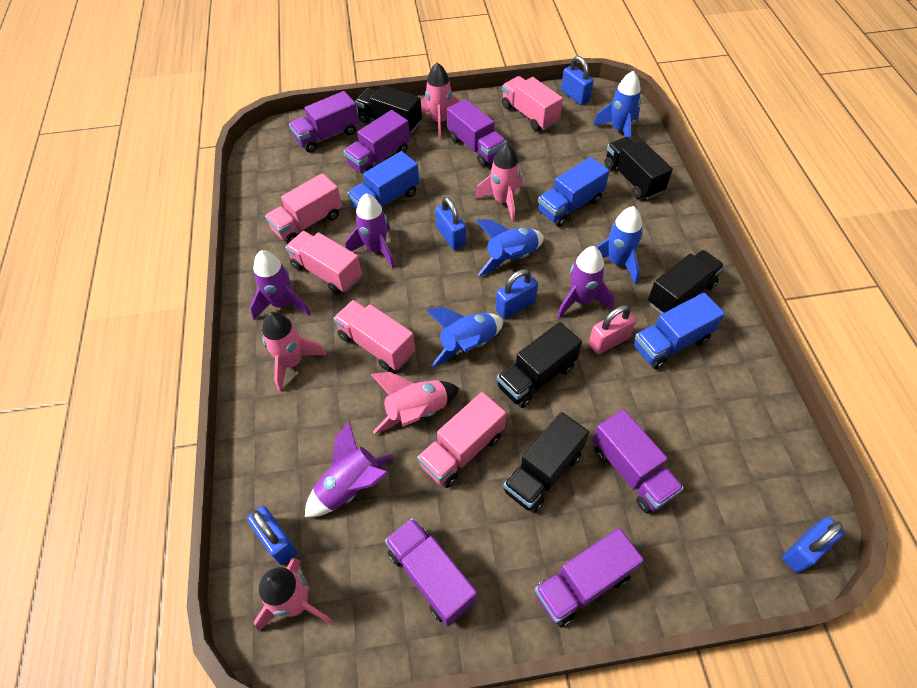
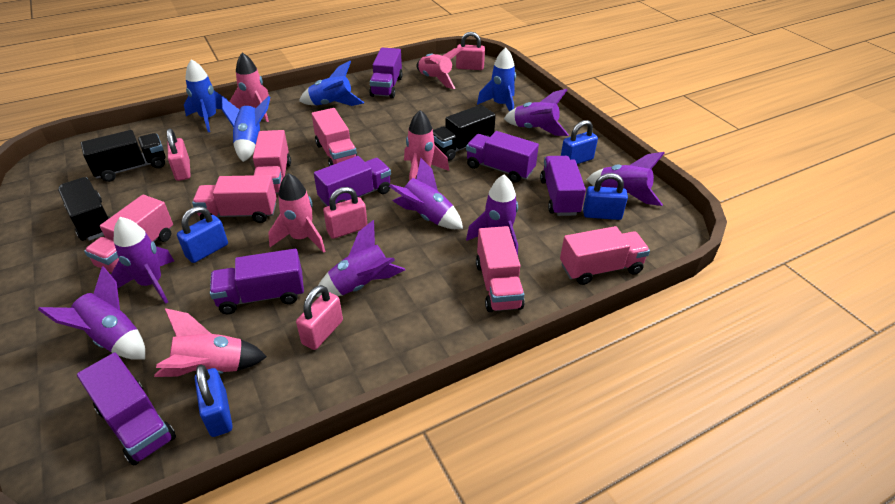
black truck: [355,85,422,133] [497,322,582,408] [503,412,589,513] [604,137,673,200] [648,250,725,314] = 5 -> [58,177,110,241] [81,130,165,182] [433,105,496,161] = 3
blue padlock: [247,506,297,565] [435,197,466,250] [496,269,538,319] [561,56,594,105] [782,517,844,573] = 5 -> [177,206,228,263] [195,365,232,437] [561,120,598,164] [583,173,628,220] = 4
blue truck: [348,151,419,209] [538,157,609,227] [633,293,725,369] = 3 -> none = 0
pink padlock: [589,305,636,354] = 1 -> [167,128,191,181] [296,285,343,350] [323,187,368,239] [456,32,485,70] = 4
pink truck: [265,173,342,244] [285,231,362,294] [333,300,415,371] [417,392,506,488] [502,76,563,131] = 5 -> [84,195,173,273] [192,175,277,223] [253,130,291,194] [312,108,358,166] [476,226,525,312] [560,226,650,285] = 6
purple rocket: [250,250,311,320] [305,421,394,517] [345,193,395,268] [557,246,614,318] = 4 -> [38,266,145,360] [111,217,174,304] [316,220,405,297] [389,158,463,229] [466,175,518,255] [504,89,569,136] [586,152,665,206] = 7

